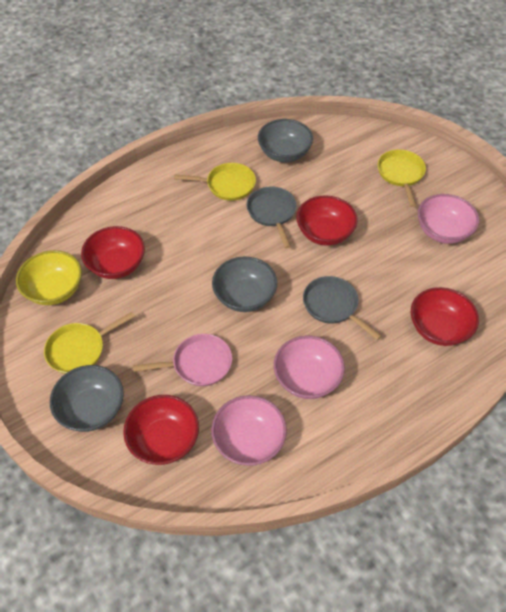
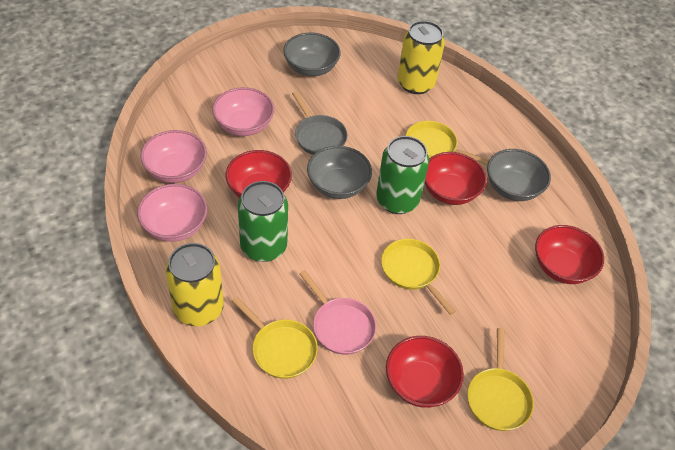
green can: none = 0 -> [238,181,288,262] [376,136,429,214] = 2
grey pan: [246,187,297,248] [303,276,382,340] = 2 -> [292,91,348,155] = 1
yellow bowl: [16,250,82,305] = 1 -> none = 0
yellow can: none = 0 -> [165,243,224,326] [398,21,445,94] = 2
yellow pan: [44,312,135,374] [174,163,256,201] [378,149,426,207] = 3 -> [232,297,318,379] [381,239,456,315] [406,121,489,165] [467,328,534,431] = 4

